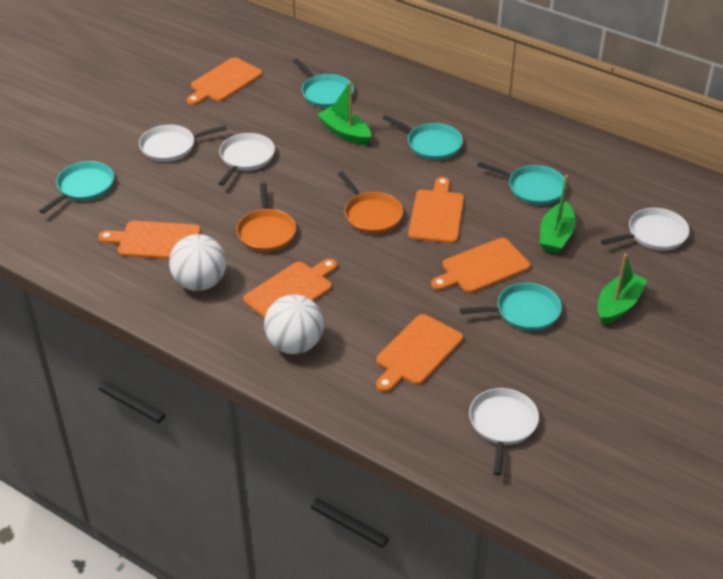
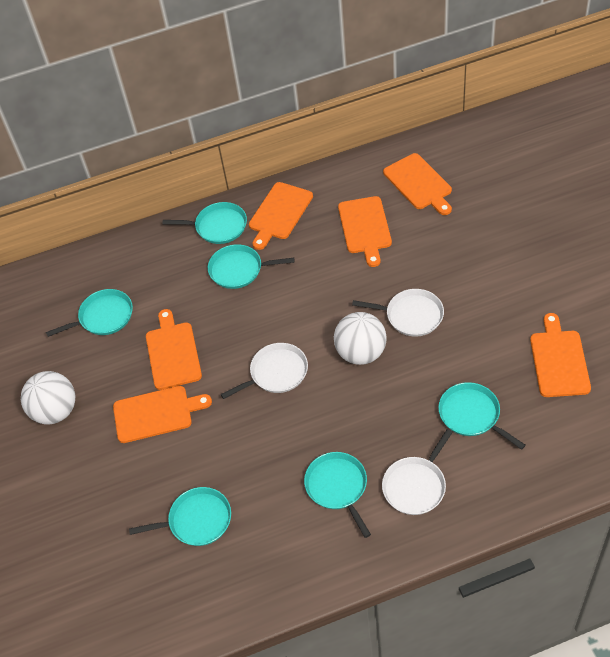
green boat: [317,82,371,145] [540,175,576,254] [597,254,647,325] = 3 -> none = 0
orange pan: [236,183,296,252] [338,172,403,234] = 2 -> none = 0
turquoise pan: [39,161,114,214] [293,59,354,108] [382,115,463,160] [460,283,562,331] [477,162,567,205] = 5 -> [46,289,133,337] [129,487,231,546] [163,202,247,244] [208,244,294,289] [304,452,371,538] [438,382,526,450] = 6
white pan: [139,125,227,162] [218,133,275,186] [469,388,539,476] [601,208,689,251] = 4 -> [221,343,308,399] [352,289,444,337] [382,429,453,515] = 3

